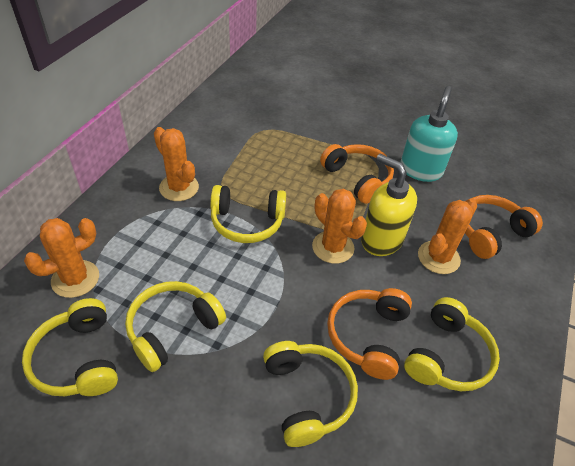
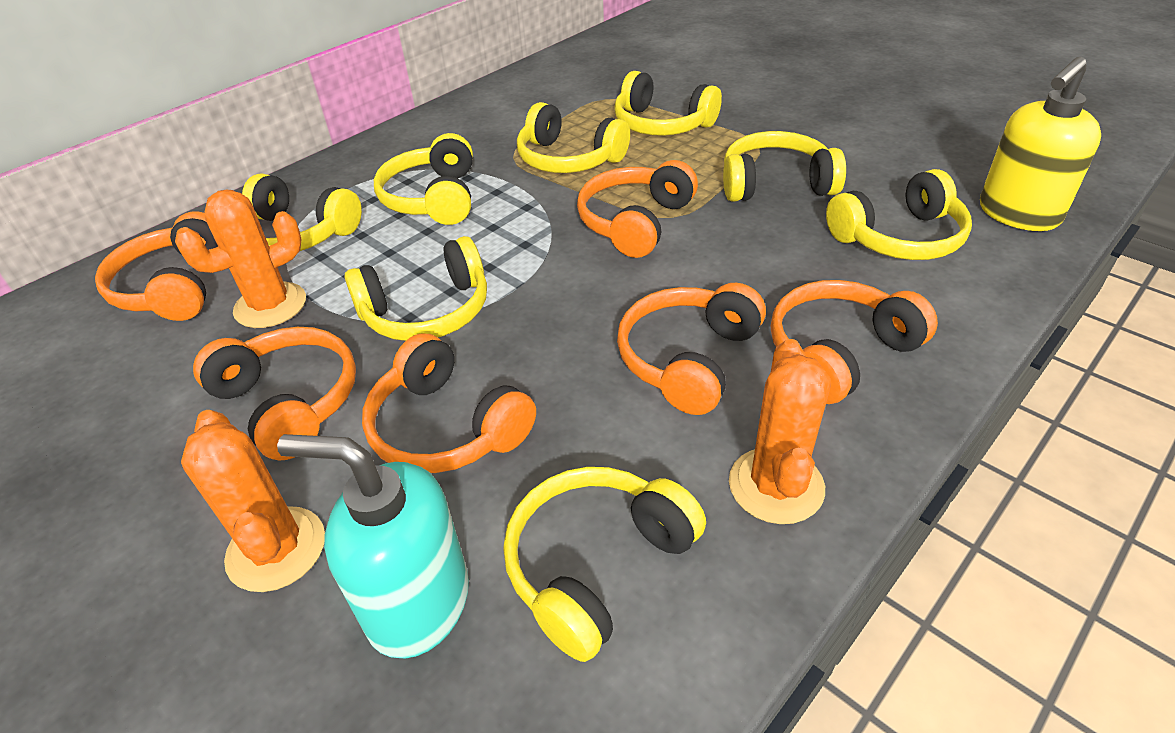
orange cactus: [24,218,99,298] [154,127,199,201] [312,189,367,264] [418,198,477,274] = 4 -> [175,190,306,328] [181,410,325,592] [729,339,831,524] = 3
orange headphones: [320,144,394,204] [327,288,412,380] [465,195,543,259] = 3 -> [95,211,218,321] [193,327,356,461] [362,333,536,473] [577,160,698,258] [617,283,766,415] [771,280,938,404] = 6
yellow headphones: [22,298,118,396] [125,281,226,372] [210,185,286,243] [263,341,358,447] [404,297,500,391] = 5 -> [242,173,362,251] [344,236,487,341] [374,133,473,225] [503,467,706,662] [517,102,630,173] [614,71,722,136] [723,131,846,202] [826,169,972,260] = 8

